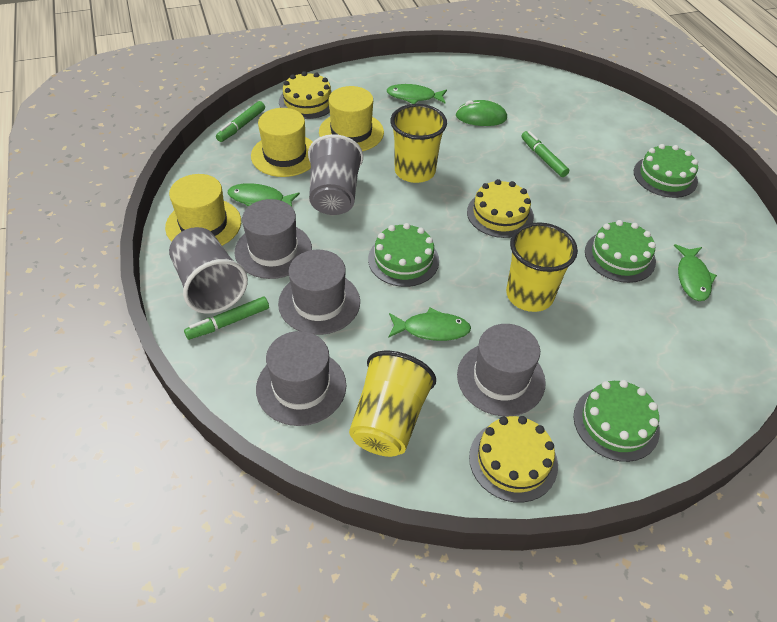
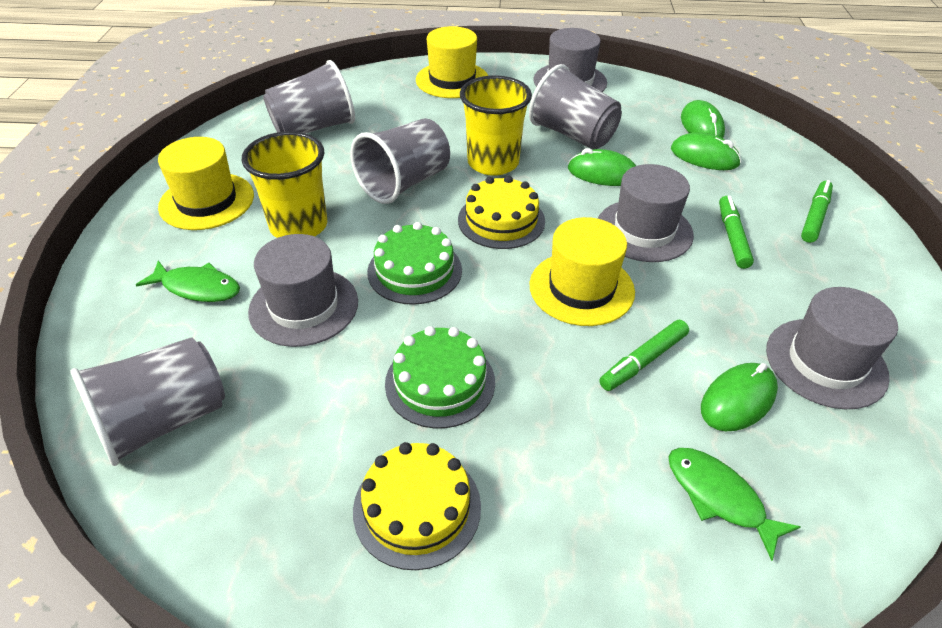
green cake: [368,223,439,287] [574,380,660,462] [585,220,656,283] [634,144,698,198] = 4 -> [367,222,462,305] [385,326,495,429] = 2
green fish: [228,183,300,207] [387,84,447,104] [388,308,471,341] [674,244,717,301] = 4 -> [136,260,240,302] [668,448,800,561] = 2
green mouse: [456,100,507,126] = 1 -> [568,148,636,186] [671,132,741,170] [681,100,725,138] [701,363,778,431] = 4
grey cup: [169,227,248,314] [308,134,363,215] = 2 -> [70,338,225,466] [263,60,355,134] [350,118,450,204] [529,64,622,150] = 4
yellow cake: [279,71,332,119] [467,179,534,238] [469,416,558,503] = 3 -> [353,442,481,570] [458,176,545,249] = 2
yellow cup: [349,351,436,457] [390,104,447,183] [506,222,578,312] = 3 -> [242,131,327,238] [460,75,532,176] = 2

